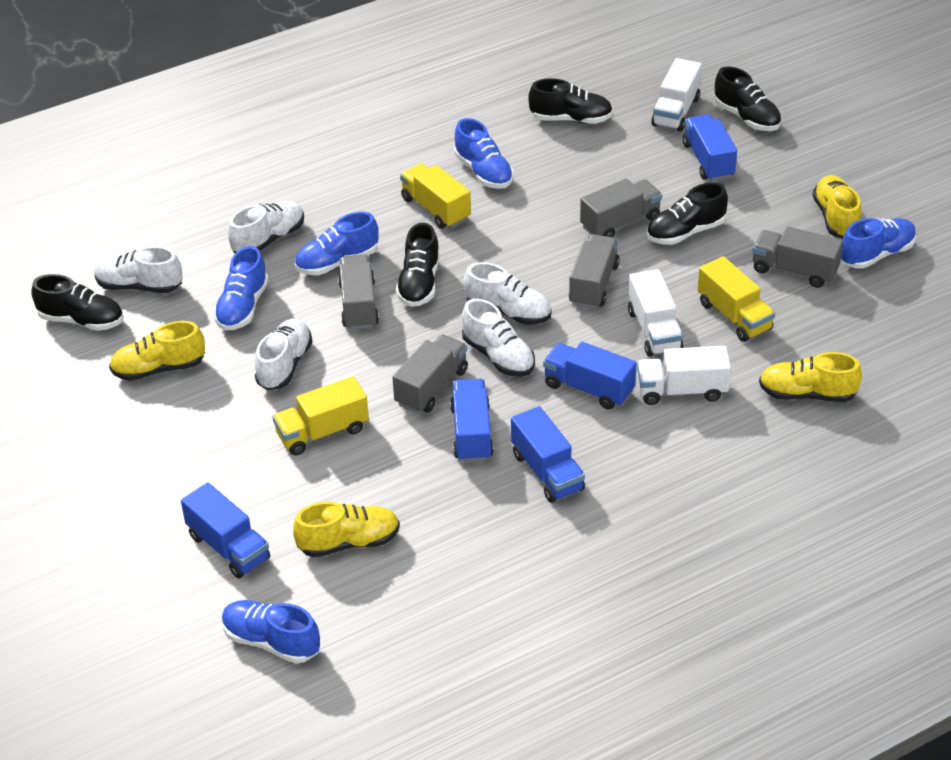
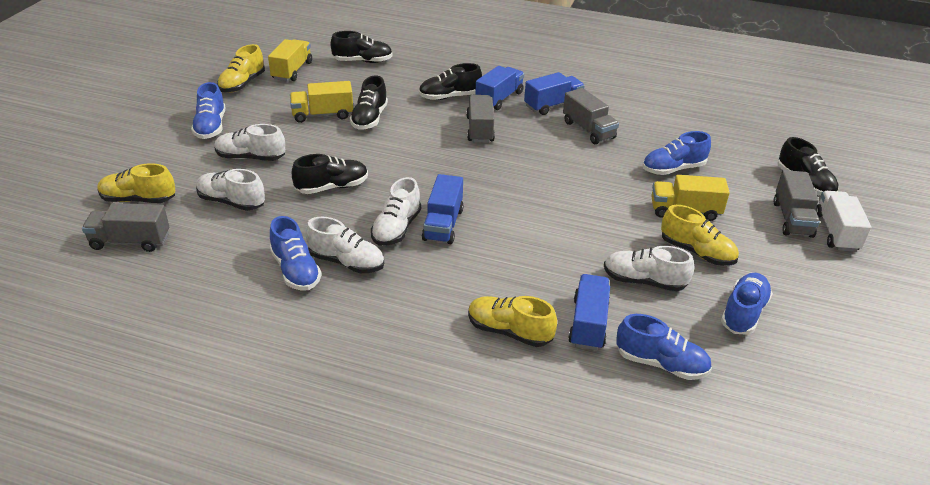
blue truck: [181,482,270,578] [450,379,494,462] [511,406,585,503] [543,342,636,410] [683,114,737,181] = 5 -> [422,174,464,244] [475,66,524,110] [524,72,585,115] [568,274,610,350] = 4
grey truck: [338,254,379,330] [392,334,468,414] [569,234,620,309] [580,178,662,237] [752,226,843,288] = 5 -> [82,203,169,252] [466,95,495,143] [563,88,619,144] [774,170,820,238] = 4
white truck: [628,269,683,357] [637,346,731,405] [651,58,702,132] = 3 -> [815,191,871,252] = 1

